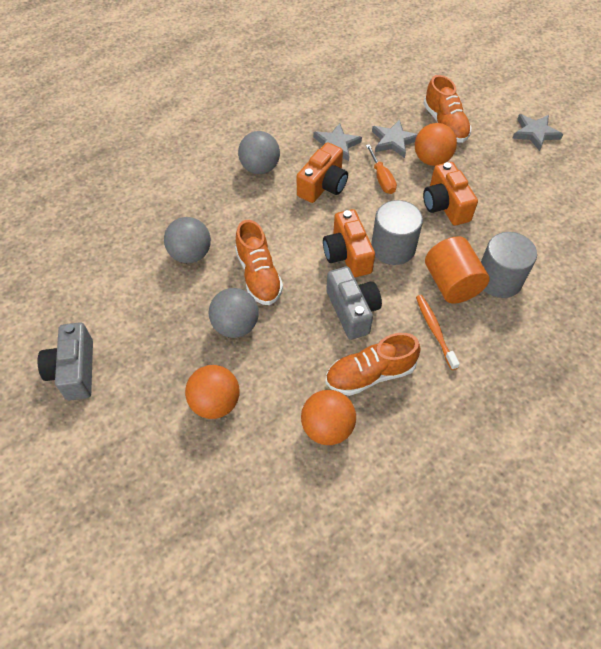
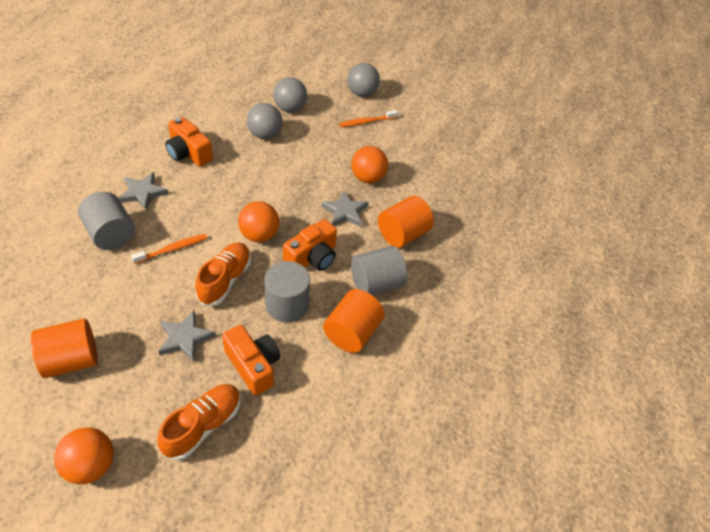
grey camera: [37,322,93,401] [326,266,382,340] = 2 -> none = 0
grey cylinder: [371,200,423,265] [481,232,537,298] = 2 -> [78,192,135,250] [264,261,310,322] [351,246,408,295] = 3
orange cylinder: [425,236,490,303] = 1 -> [31,318,98,378] [323,289,385,353] [378,196,434,248] = 3
orange screwdriver: [366,144,397,194] = 1 -> none = 0
orange shoe: [235,220,283,305] [326,333,421,396] [423,75,472,143] = 3 -> [157,384,241,461] [195,242,251,306] = 2
orange toothbrush: [416,295,460,370] = 1 -> [131,234,207,264] [339,110,398,127] = 2

